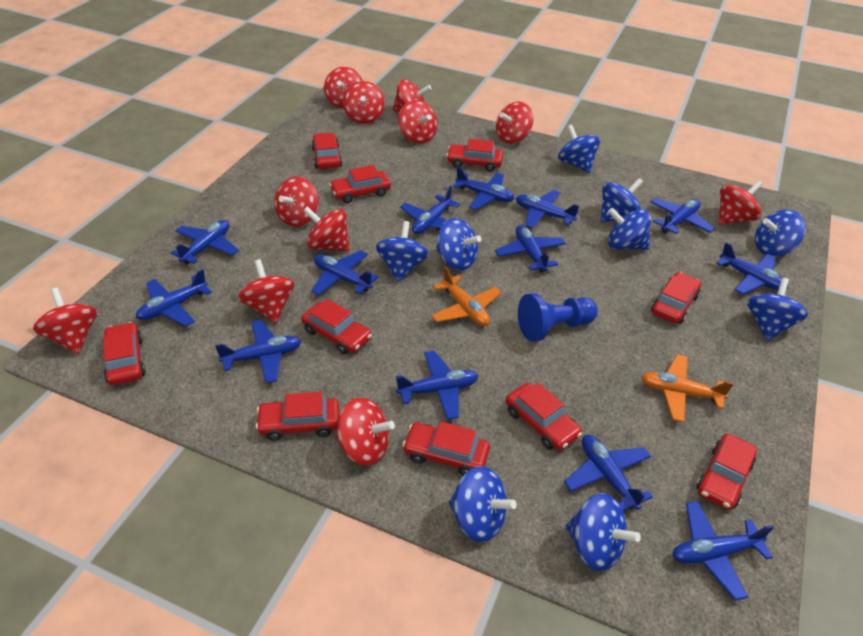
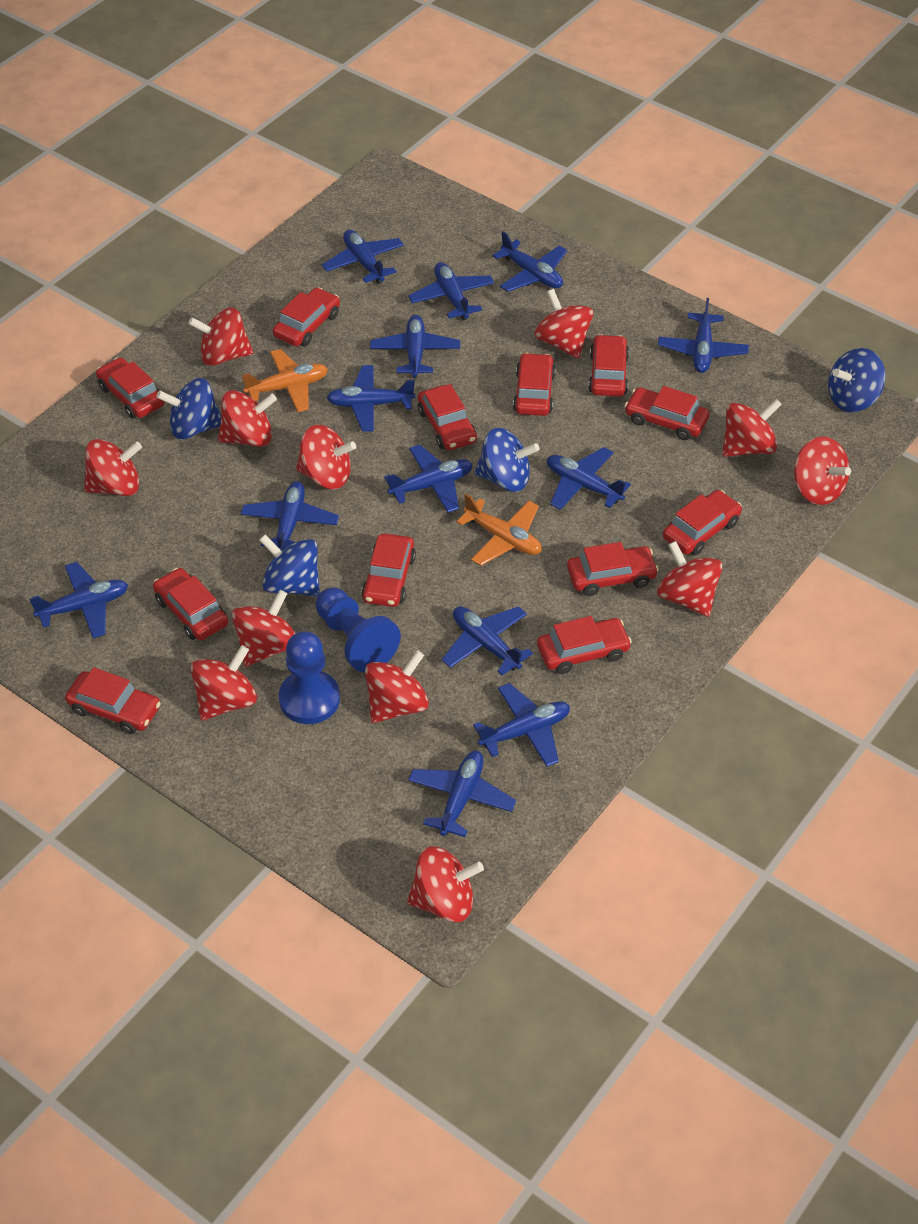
blue pawn: [518,293,598,342] = 1 -> [279,631,340,724] [316,587,401,672] = 2
blue spinning top: [376,221,429,282] [436,218,481,270] [449,466,517,542] [558,124,600,173] [565,493,641,571] [601,178,643,222] [608,208,651,250] [747,278,808,341] [755,210,806,256] = 9 -> [156,378,221,440] [259,534,320,597] [475,428,540,492] [828,348,886,412] = 4
red car: [102,322,146,385] [256,392,339,441] [301,299,372,354] [311,133,342,169] [329,165,391,203] [402,421,490,476] [446,139,503,172] [506,383,582,451] [651,272,701,324] [696,433,757,510] = 10 -> [65,667,161,734] [96,357,165,418] [153,568,228,640] [273,288,340,346] [361,533,416,607] [418,384,477,450] [513,353,556,416] [537,616,632,674] [567,542,659,596] [588,334,629,396] [625,386,710,440] [663,490,742,555] = 12
red spinning top: [33,288,97,354] [238,259,294,323] [274,177,319,227] [303,206,350,251] [324,67,363,108] [335,397,395,466] [343,81,385,124] [392,80,432,113] [398,100,437,144] [496,102,533,144] [719,180,762,225] = 11 -> [84,439,142,496] [188,308,253,366] [191,645,257,721] [218,390,277,447] [232,590,296,667] [296,425,356,489] [365,650,429,723] [407,846,484,922] [535,289,593,359] [657,541,722,617] [722,399,782,457] [794,436,851,505] = 12

